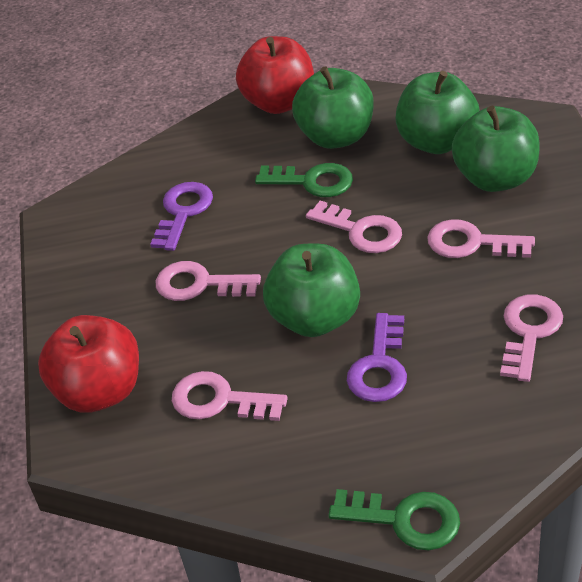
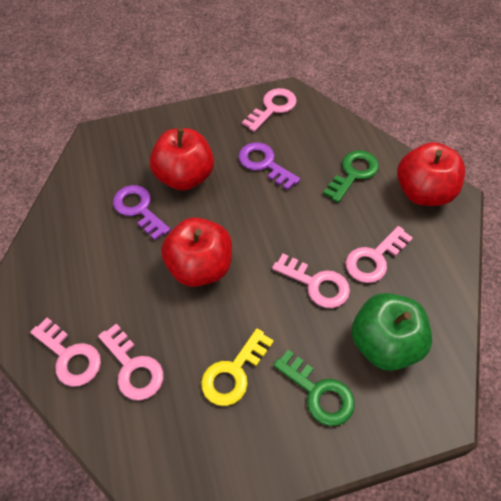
green apple: [263,244,360,337] [292,66,374,149] [395,71,480,154] [452,106,540,192] = 4 -> [351,293,432,371] = 1
red apple: [38,315,139,413] [236,36,314,114] = 2 -> [150,128,214,191] [161,217,232,287] [397,142,465,206] = 3
yellow key: none = 0 -> [201,328,274,406] = 1

